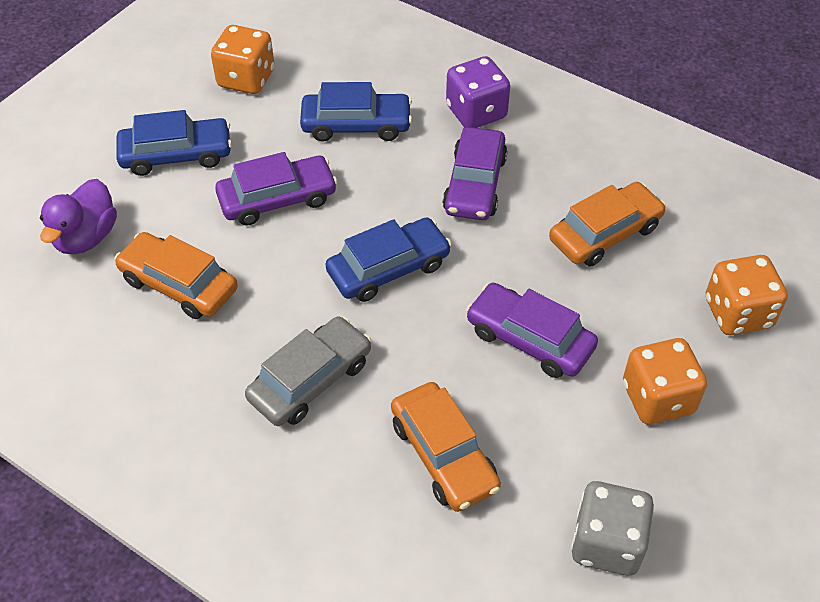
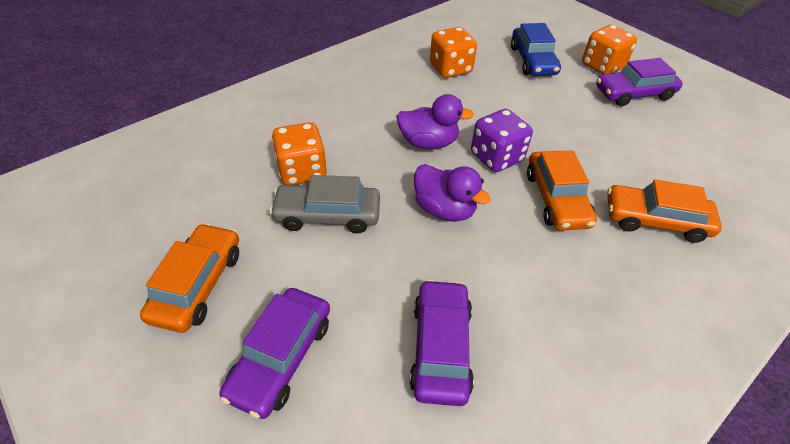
blue car: [117,110,232,176] [300,82,412,142] [325,217,451,302] = 3 -> [511,23,561,76] = 1
grey dice: [571,481,654,576] = 1 -> none = 0
purple duck: [40,179,117,254] = 1 -> [396,94,474,149] [414,164,491,222] = 2

